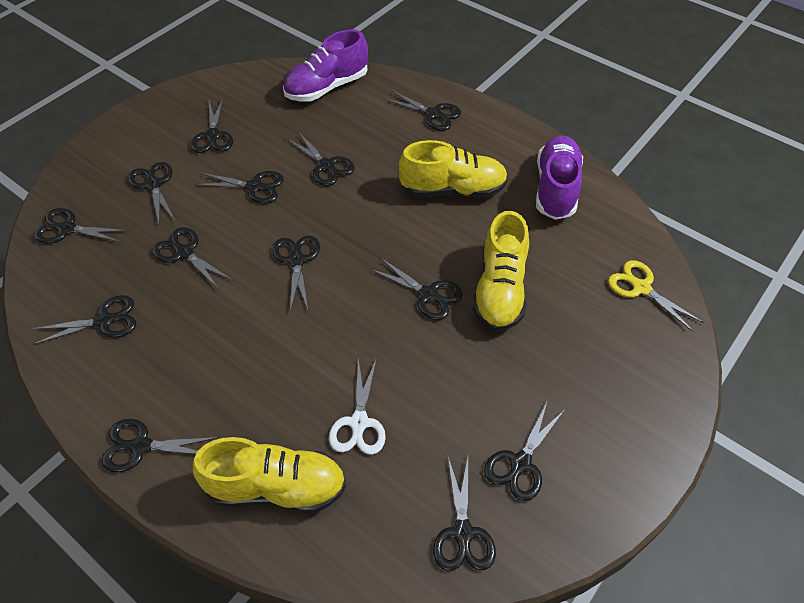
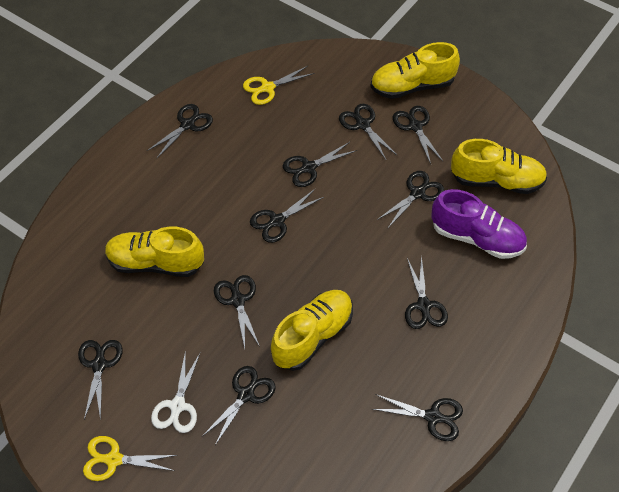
black scissors: [33,295,136,345] [34,208,129,244] [102,419,219,472] [128,162,175,224] [152,227,232,289] [191,98,233,153] [195,171,284,204] [272,236,320,312] [286,131,355,186] [370,258,463,320] [384,90,461,131] [433,457,496,571] [484,400,564,501] = 13 -> [78,340,123,420] [147,104,213,159] [203,366,276,445] [214,275,260,349] [250,189,324,243] [283,142,357,187] [339,104,398,160] [372,394,463,441] [377,171,444,229] [393,106,443,164] [405,255,448,329] = 11
purple shoe: [283,29,368,102] [536,135,583,220] = 2 -> [431,189,527,259] = 1
yellow scissors: [608,260,704,332] = 1 -> [83,436,177,481] [243,66,314,105] = 2
yellow shoe: [193,437,346,513] [398,140,508,197] [473,211,529,332] = 3 -> [105,227,204,277] [271,290,353,371] [370,42,460,99] [451,139,547,194] = 4

